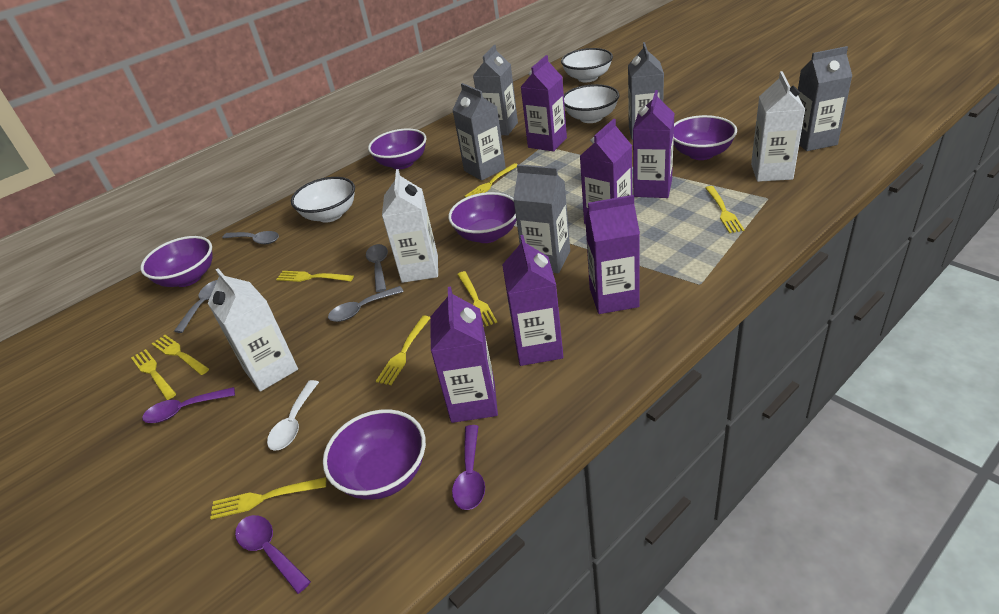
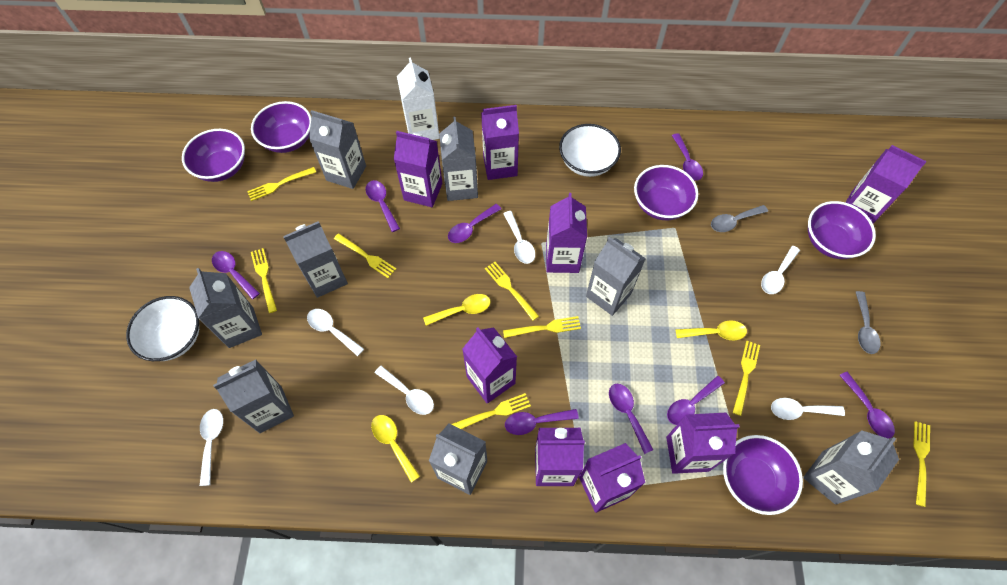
grey carton: [452,83,506,181] [473,45,518,136] [513,164,570,273] [628,42,664,140] [798,46,852,151] = 5 -> [189,268,262,348] [213,360,294,433] [283,221,348,298] [309,110,366,189] [429,424,487,495] [439,117,478,201] [586,237,646,316] [803,430,899,505] = 8
grey spoon: [174,280,217,333] [222,231,279,244] [328,286,404,322] [366,244,388,292] = 4 -> [711,205,768,232] [856,291,880,354] = 2
purple carton: [431,287,498,423] [502,235,564,366] [521,55,567,152] [580,119,632,224] [585,195,640,314] [633,90,674,198] = 6 -> [394,131,442,207] [462,327,517,404] [481,105,519,180] [535,428,585,486] [546,193,587,273] [579,443,645,513] [666,413,740,474] [845,145,927,223] = 8
purple spoon: [142,387,235,423] [235,515,311,594] [452,425,485,510] = 3 -> [212,251,260,299] [366,180,400,232] [448,204,501,243] [505,409,579,435] [609,384,653,454] [667,376,725,425] [672,133,703,181] [839,372,895,439] = 8
white bowl: [291,177,355,223] [561,48,613,82] [564,84,619,123] = 3 -> [126,296,199,361] [559,124,621,177] = 2
white carton: [208,268,298,392] [382,169,438,283] [751,71,805,182] = 3 -> [397,57,440,140] = 1
white spoon: [267,380,319,451] = 1 -> [200,409,223,486] [307,309,364,356] [375,366,434,415] [503,211,535,264] [761,246,800,294] [771,398,845,420] = 6
yellow spoon: none = 0 -> [371,415,420,482] [423,294,491,326] [675,320,747,340] = 3

